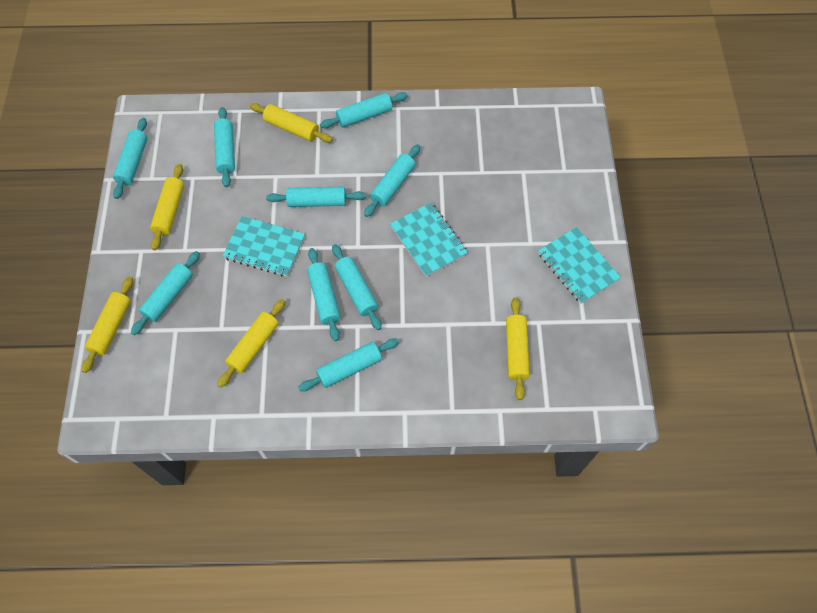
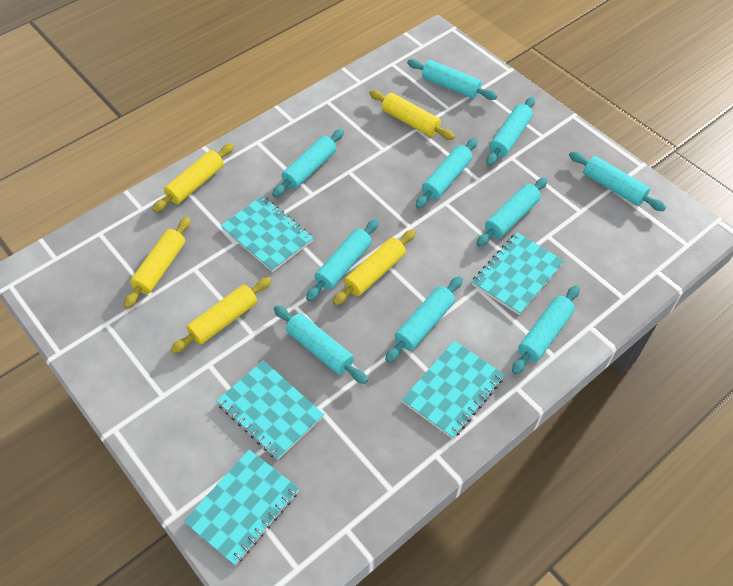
turquoise notebook: [222,216,305,277] [390,202,468,277] [538,227,621,304] = 3 -> [183,449,299,565] [216,360,324,460] [221,196,314,272] [402,340,505,439] [472,233,564,315] = 5
turquoise rolling pin: [113,118,147,199] [131,251,200,335] [214,107,235,187] [266,187,366,207] [298,339,399,391] [307,248,341,341] [320,92,408,128] [332,244,382,330] [364,144,420,217] = 9 -> [272,129,344,197] [274,305,368,384] [306,219,379,301] [385,276,463,362] [407,59,497,100] [416,138,478,208] [477,177,548,246] [486,97,535,166] [512,285,580,374] [569,151,666,211] = 10

